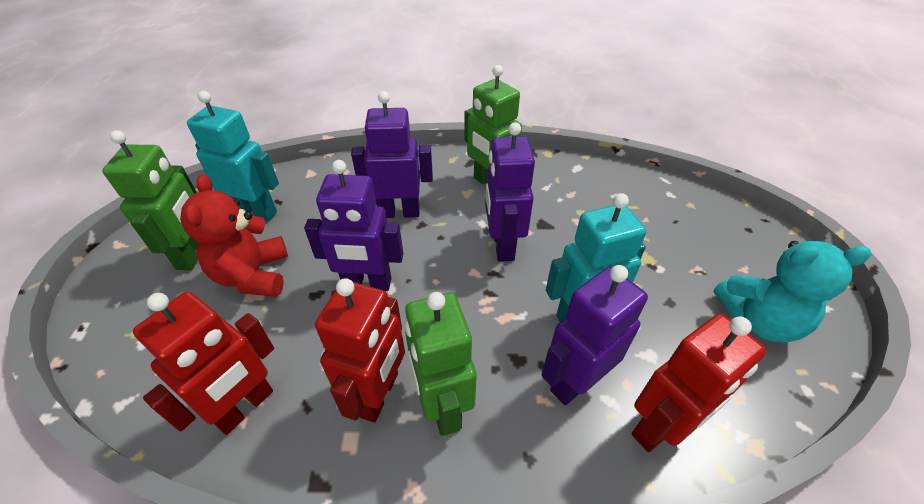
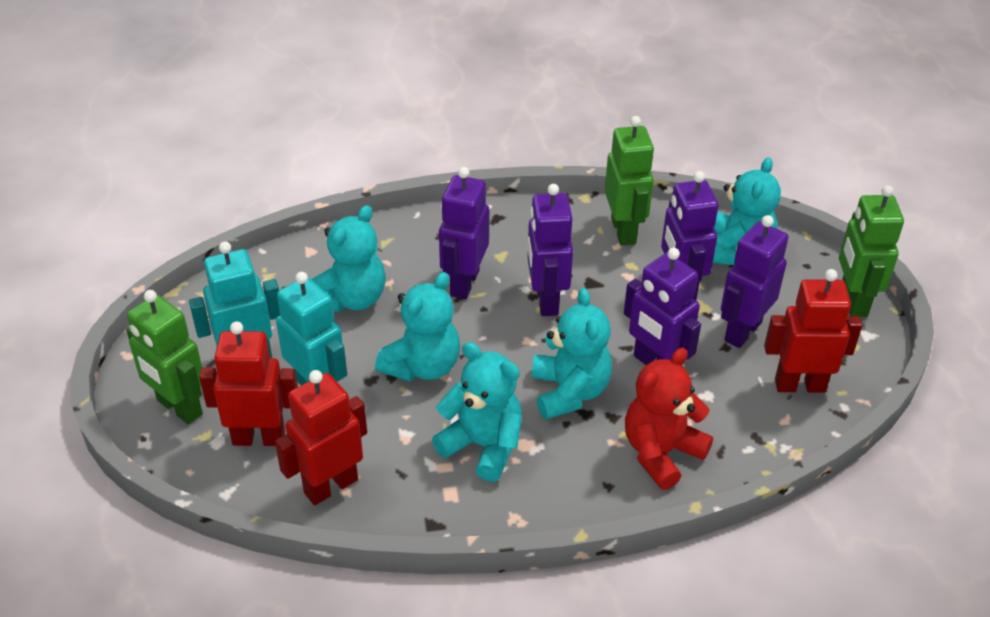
purple robot: [304,160,403,291] [351,91,433,218] [485,122,535,262] [542,265,648,405] = 4 -> [439,167,489,299] [527,184,573,316] [624,248,701,365] [661,171,718,300] [721,215,789,348] = 5
turquoise teddy bear: [714,241,871,343] = 1 -> [311,205,386,312] [375,272,460,382] [432,342,522,482] [532,288,612,419] [713,157,781,265] = 5

